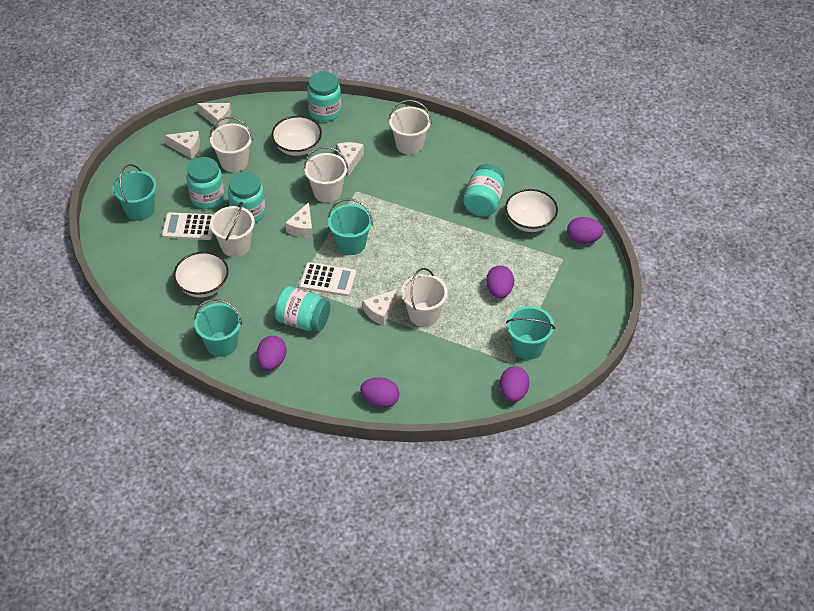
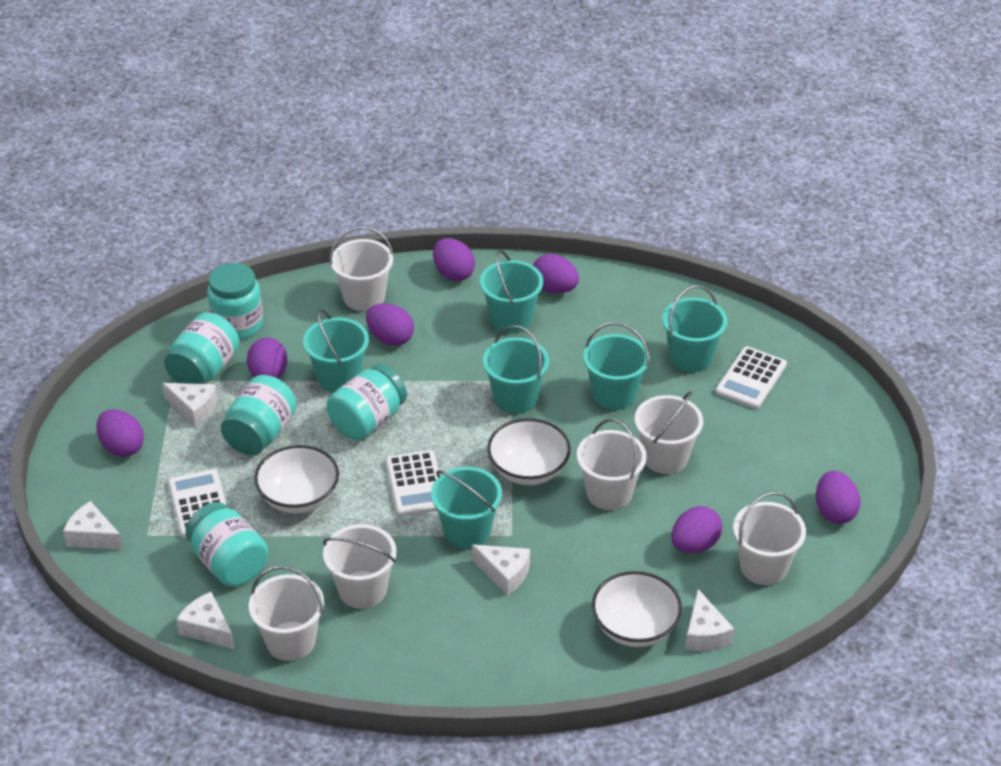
purple egg: [257,336,286,370] [360,377,400,408] [486,265,514,298] [500,366,530,402] [567,217,604,244] = 5 -> [96,409,144,457] [247,338,287,379] [366,303,414,346] [433,238,475,281] [533,254,579,294] [671,506,722,554] [816,471,860,524] = 7
turquoise bucket: [113,164,157,221] [194,299,242,357] [328,199,373,255] [506,306,555,360] = 4 -> [303,309,369,393] [431,467,502,549] [480,250,543,333] [483,325,549,414] [583,322,650,410] [662,285,727,372] = 6
white bucket: [210,117,253,172] [210,202,255,257] [304,147,348,203] [389,100,431,155] [401,268,448,327] = 5 -> [249,566,324,661] [323,524,397,609] [330,227,394,311] [577,419,647,510] [635,391,703,474] [733,492,806,585] = 6
white calculator: [162,212,214,240] [300,262,356,296] = 2 -> [168,469,227,538] [386,450,439,516] [715,346,787,409] = 3

